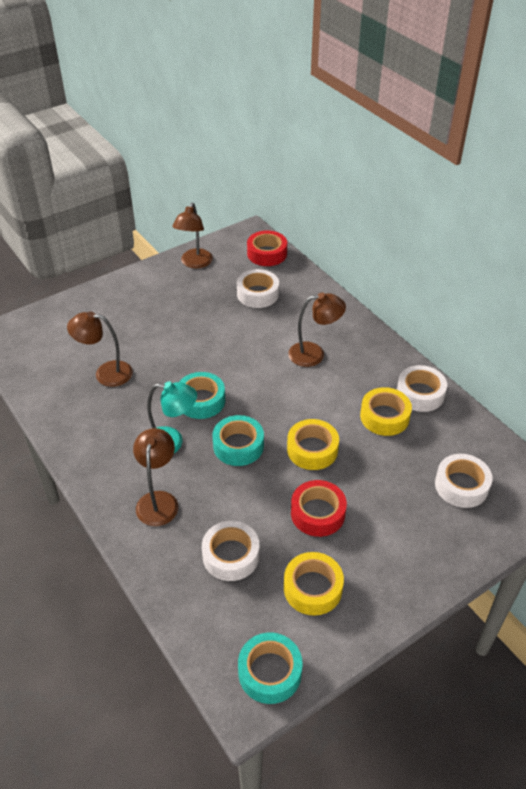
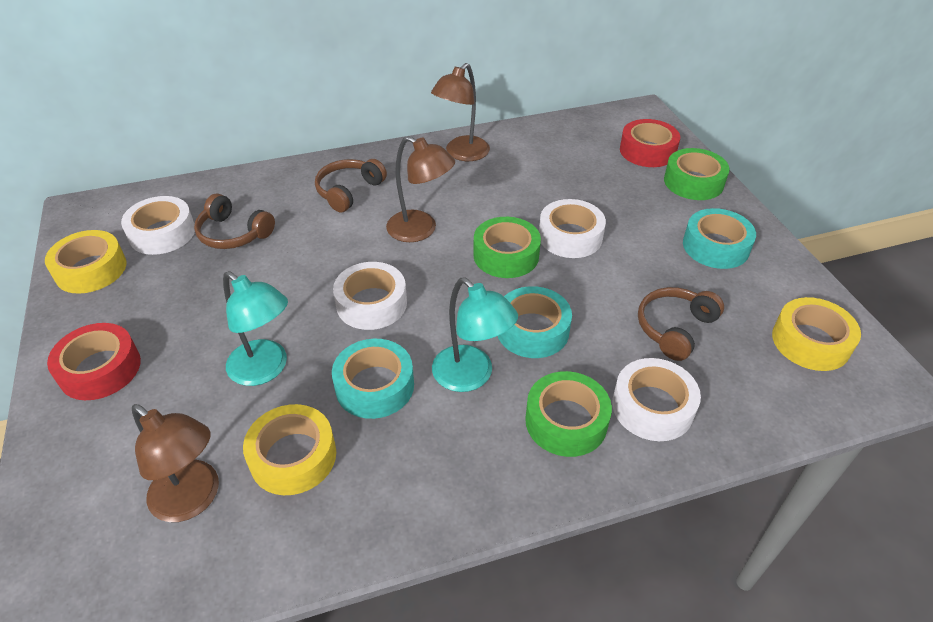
brown headphones: none = 0 -> [194,194,275,249] [315,159,387,212] [638,287,724,361] = 3
brown lamp: [67,312,133,387] [133,428,178,526] [173,203,213,269] [288,293,346,367] = 4 -> [132,404,219,522] [386,136,455,242] [431,63,490,161] = 3
green tape: none = 0 -> [473,217,541,278] [525,371,612,457] [664,148,730,200] = 3
turquoise lamp: [147,381,197,453] = 1 -> [223,271,288,386] [432,278,518,392] = 2

